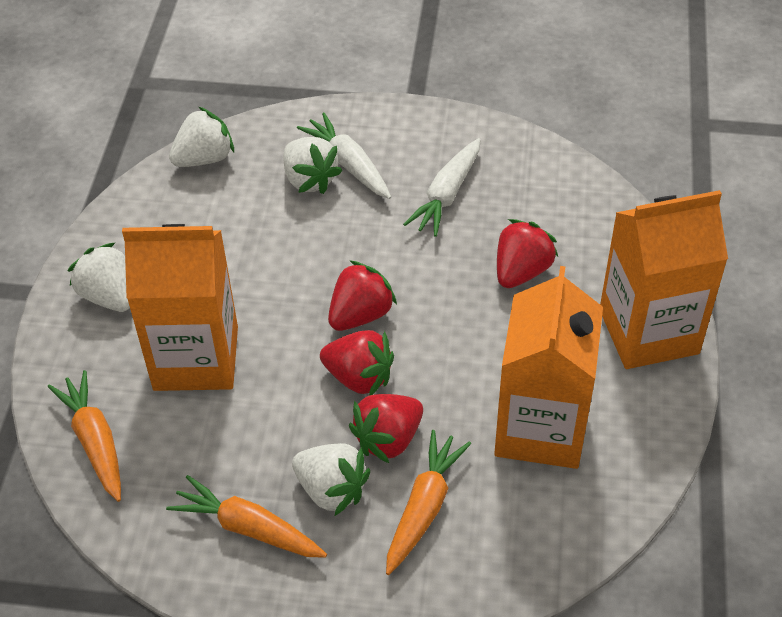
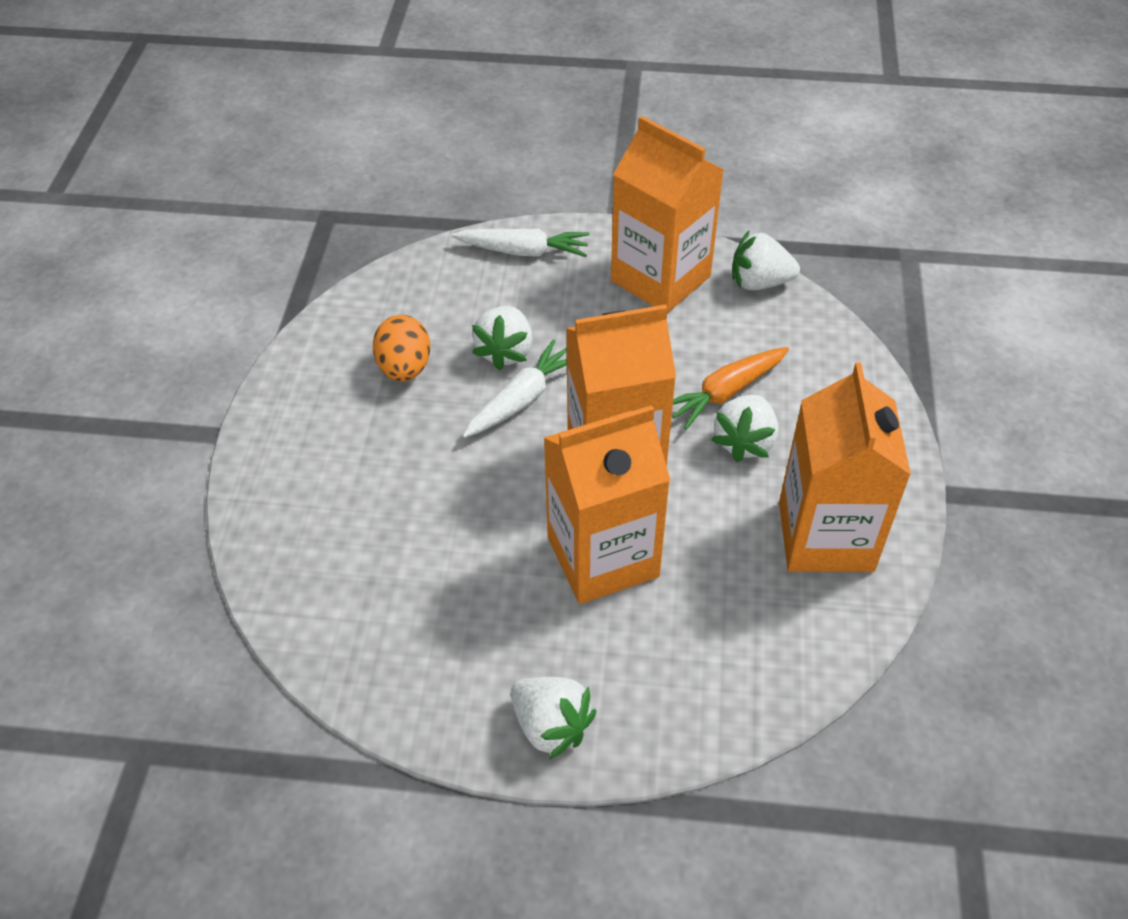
orange carrot: [48,370,121,502] [166,475,327,558] [386,430,471,575] = 3 -> [672,347,789,429] = 1
orange carton: [122,224,238,391] [494,266,603,469] [600,190,728,369] = 3 -> [544,405,670,604] [566,305,676,466] [611,116,724,313] [779,362,911,572] = 4
orange egg: none = 0 -> [373,315,431,381] = 1
red strawberry: [320,330,394,395] [328,260,397,331] [349,394,423,463] [497,219,558,288] = 4 -> none = 0

